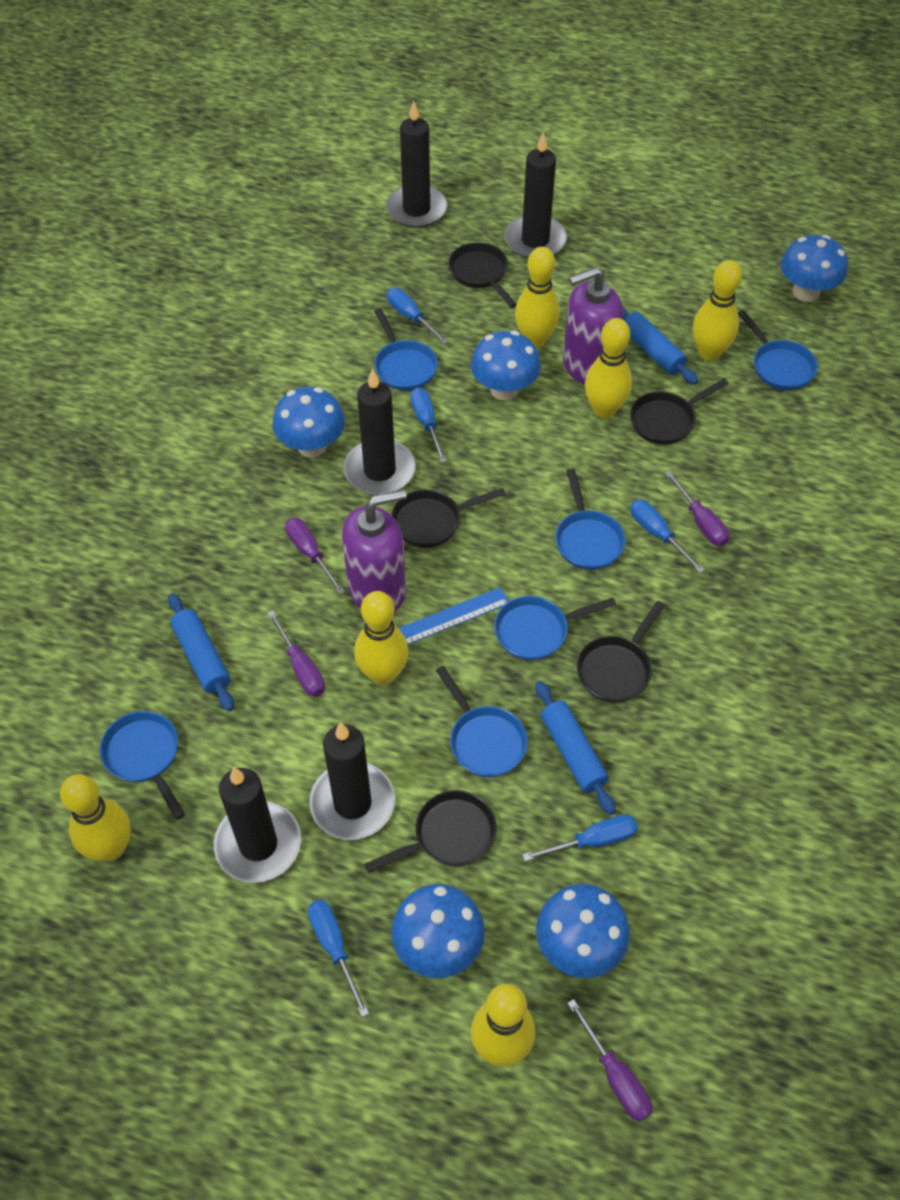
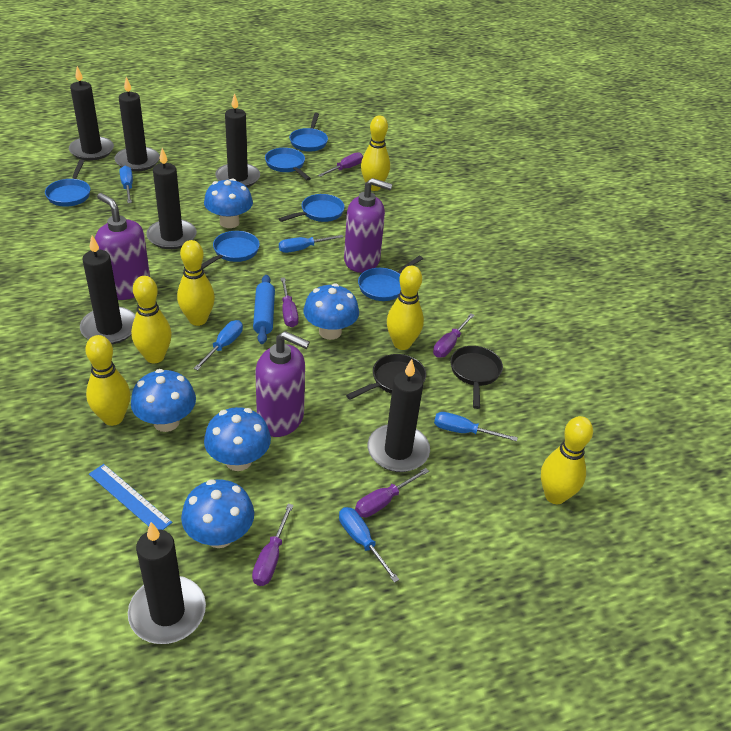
black candle: [214,767,301,883] [309,722,395,840] [343,368,416,495] [386,101,448,228] [504,132,567,258] = 5 -> [69,66,114,161] [80,235,135,344] [115,77,160,171] [128,522,206,644] [146,148,197,249] [215,93,260,187] [368,359,430,472] = 7
black pan: [364,790,496,873] [391,488,506,548] [448,242,516,308] [577,601,665,703] [630,379,729,445] = 5 -> [346,354,426,400] [450,346,503,409] = 2
blue rolling pin: [168,593,234,711] [535,681,615,815] [623,306,698,384] = 3 -> [253,275,275,344] = 1
purple screwdriver: [267,610,325,697] [285,518,345,595] [567,999,652,1122] [664,470,730,546] = 4 -> [252,504,293,586] [281,278,298,327] [318,152,363,177] [355,468,429,517] [433,313,475,357] = 5
purple soap dispenser: [342,489,407,612] [563,267,623,385] = 2 -> [95,193,150,300] [255,331,310,437] [344,178,393,273] = 3

